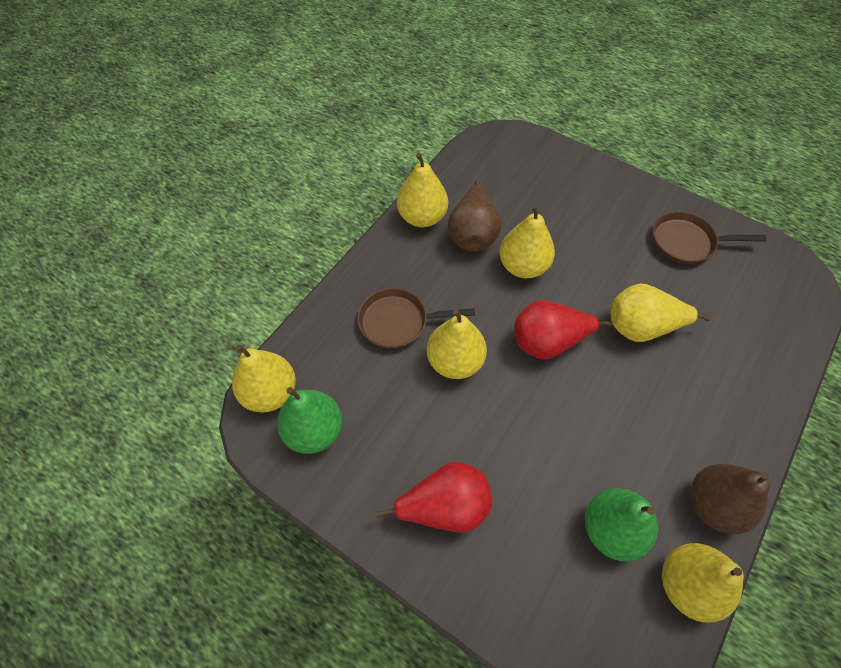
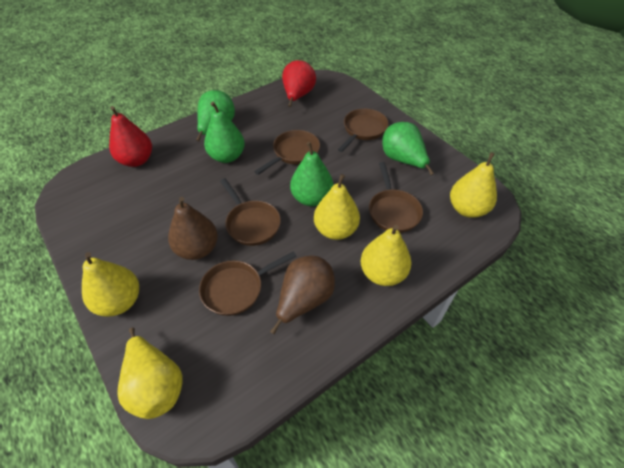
brown pan: [358,288,475,349] [653,211,766,264] = 2 -> [199,251,297,316] [220,178,281,246] [254,130,320,175] [338,109,389,152] [369,162,423,233] = 5
green pear: [277,387,342,454] [585,488,658,561] = 2 -> [196,90,235,141] [204,102,245,163] [290,142,333,206] [382,122,434,175] = 4
yellow pear: [232,344,296,413] [397,153,448,227] [427,309,487,379] [500,205,555,278] [611,284,711,342] [662,543,744,623] = 6 -> [82,252,139,317] [117,328,183,419] [314,174,360,240] [361,225,411,286] [450,152,497,218] = 5

